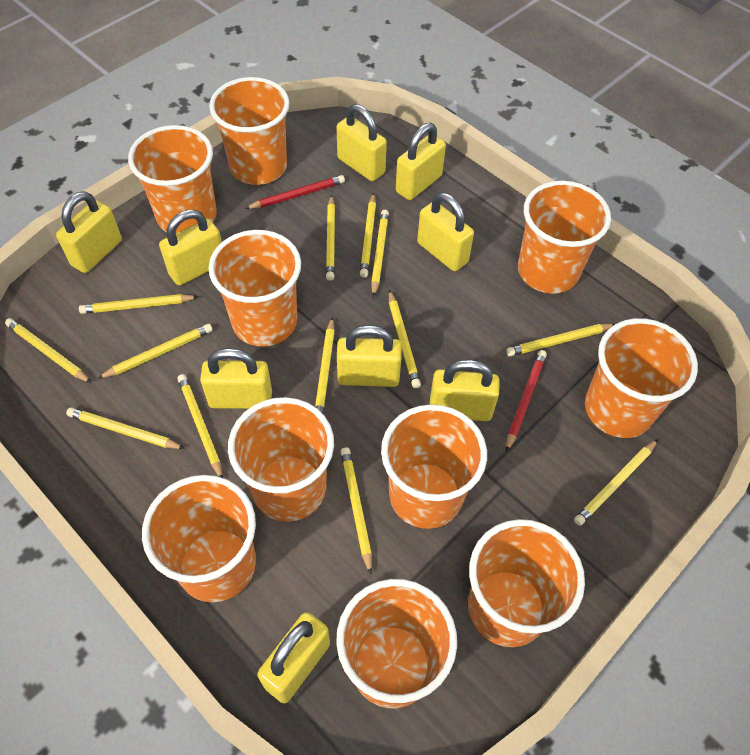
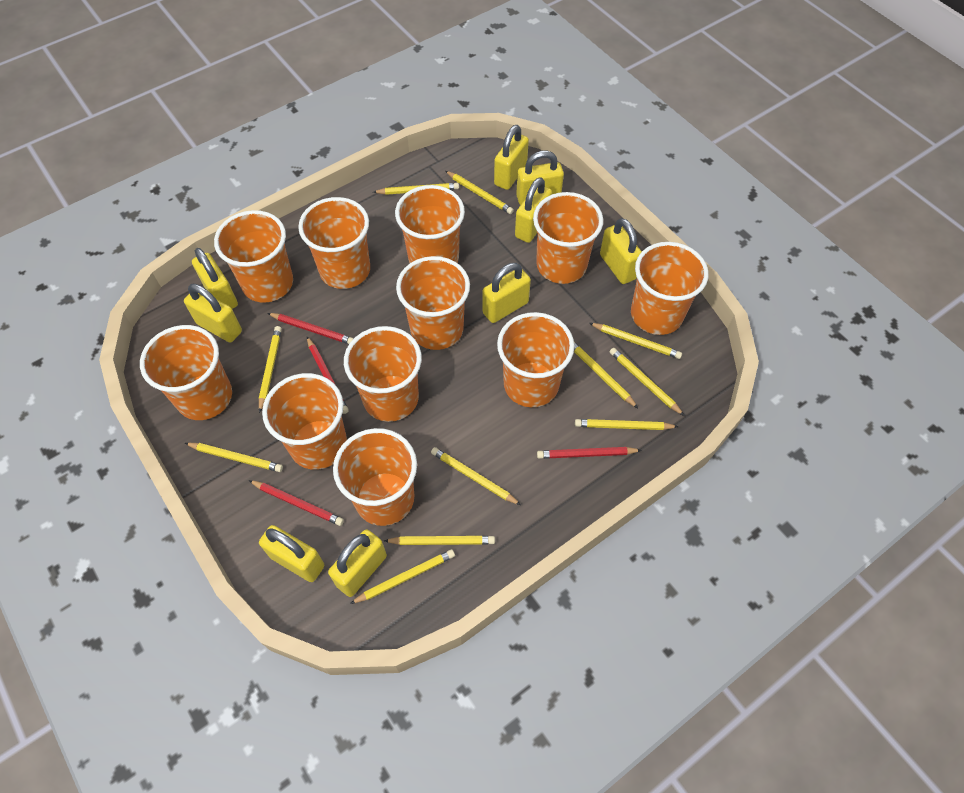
orange cup: [128,125,217,233] [142,475,256,602] [208,230,301,346] [209,77,290,185] [228,397,334,522] [336,579,457,709] [381,404,487,529] [468,519,585,647] [518,181,611,294] [585,318,698,438] = 10 -> [140,325,232,420] [214,210,293,303] [262,373,347,470] [298,197,370,289] [333,428,417,526] [344,326,422,422] [395,185,465,263] [396,256,470,350] [497,312,574,407] [533,192,603,284] [631,242,708,335] = 11
red pencil: [245,175,345,209] [506,350,547,452] = 2 -> [249,480,344,526] [268,313,354,344] [307,337,349,414] [537,447,642,459] = 4
yellow pencil: [5,318,91,383] [66,407,185,449] [79,294,199,314] [97,324,213,379] [178,374,223,478] [315,317,335,414] [326,195,335,281] [340,447,372,575] [360,193,376,278] [371,210,389,297] [389,290,421,388] [506,324,615,356] [574,439,658,526] = 13 -> [185,443,283,472] [259,326,282,413] [350,549,455,604] [373,183,459,195] [384,536,495,545] [431,447,521,505] [446,171,514,214] [574,342,638,408] [575,419,679,430] [589,323,682,359] [610,348,684,416] = 11

